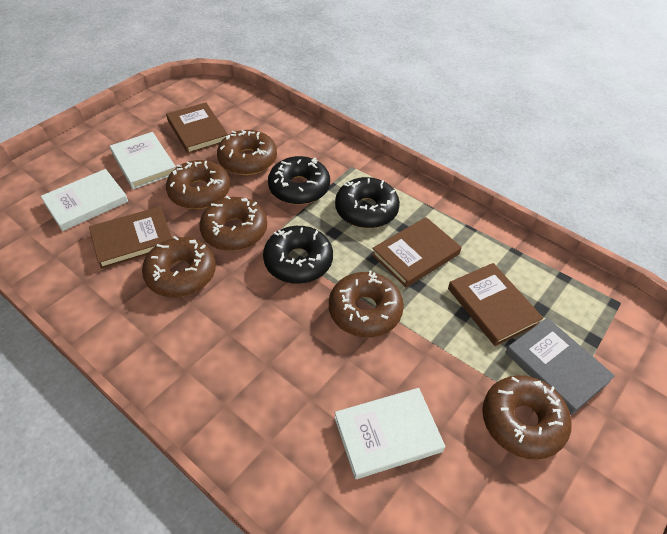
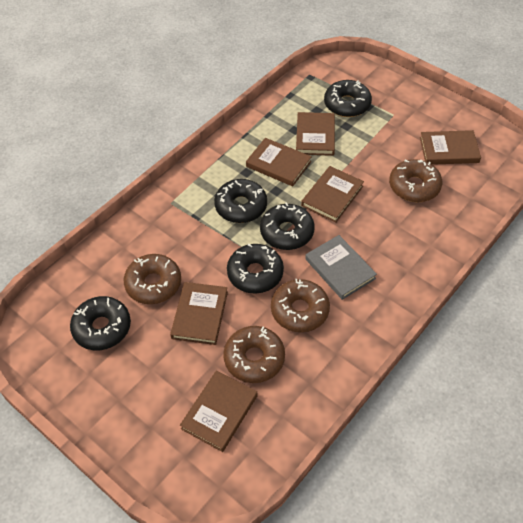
black donut: [263,226,333,284] [268,156,330,205] [335,177,400,228] = 3 -> [70,296,131,350] [214,179,267,223] [227,244,284,294] [260,202,315,250] [324,80,372,117] = 5
brown book: [89,206,172,269] [166,102,228,154] [372,217,461,287] [448,263,543,346] = 4 -> [170,282,228,345] [180,370,258,452] [246,138,312,186] [296,112,335,156] [301,166,364,223] [420,130,481,165] = 6
brown donut: [142,236,216,297] [166,160,230,209] [199,196,267,251] [217,130,277,175] [329,271,404,337] [482,375,572,460] = 6 -> [124,254,181,304] [223,326,285,383] [271,279,330,332] [389,159,442,202] = 4
white book: [41,169,128,231] [110,132,176,189] [334,388,445,479] = 3 -> none = 0

